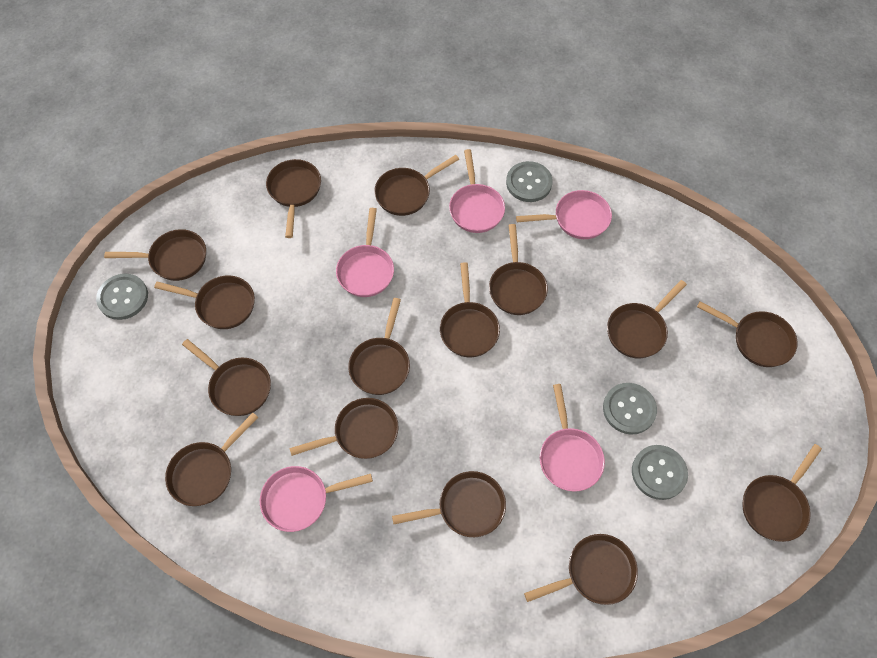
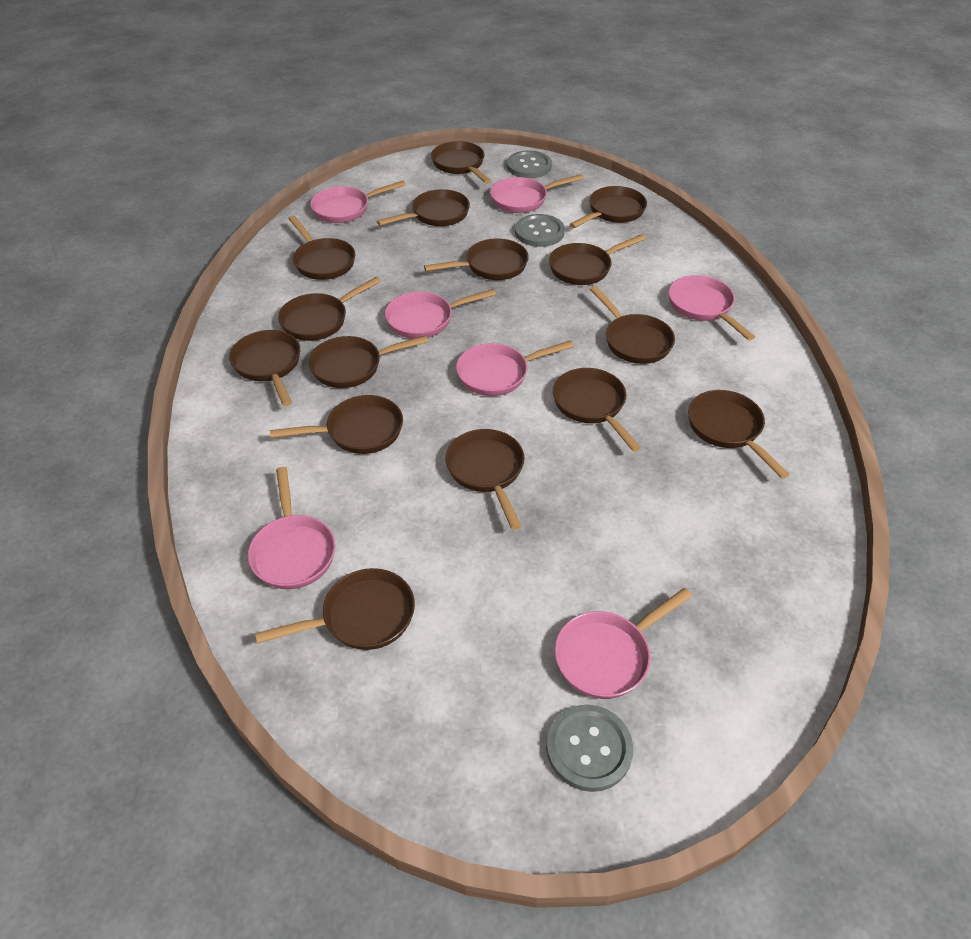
grey button: [96,274,148,320] [506,161,553,202] [603,383,657,435] [632,445,688,500] = 4 -> [507,150,552,178] [515,214,565,247] [546,704,633,792] = 3
pink pan: [260,466,373,532] [336,208,394,297] [449,149,505,233] [516,190,612,239] [540,384,605,491] = 5 -> [248,467,336,589] [310,180,406,223] [385,289,496,339] [456,340,574,396] [490,174,584,213] [555,588,692,699] [669,275,755,340] = 7

